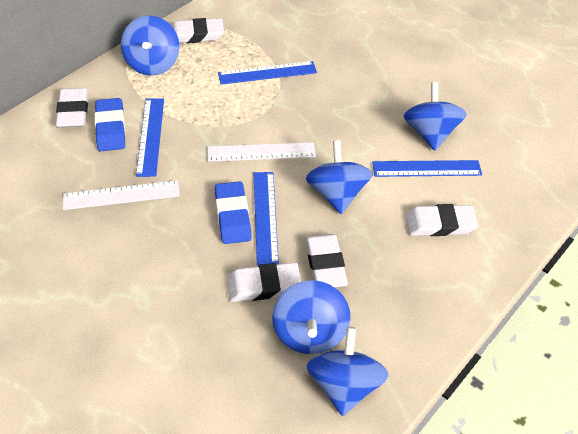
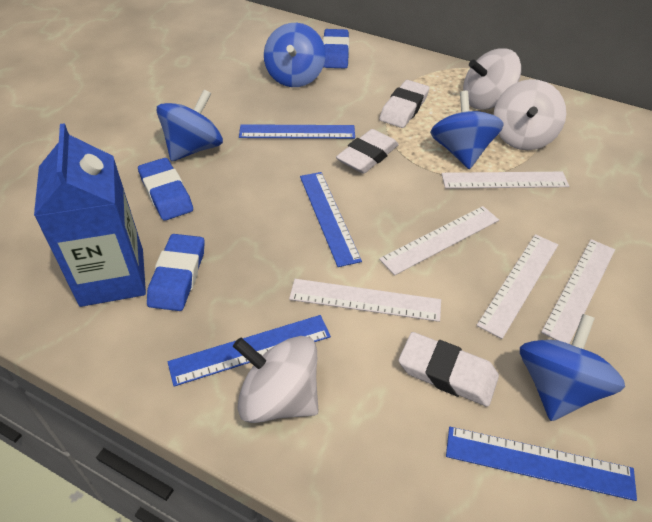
blue carton: none = 0 -> [34,123,146,307] = 1
blue eraser: [94,98,126,151] [215,181,252,244] = 2 -> [138,158,193,221] [147,234,205,311] [323,29,349,68] = 3
blue spinning top: [121,16,180,76] [272,280,350,354] [306,141,373,214] [306,327,388,416] [403,82,467,151] = 5 -> [156,89,223,161] [264,23,325,87] [430,91,504,169] [520,314,625,421] = 4
white eraser: [56,88,88,128] [172,18,224,43] [227,262,301,302] [305,234,348,287] [406,204,478,236] = 5 -> [336,129,399,174] [379,80,429,128] [399,332,499,407] = 3
white ruler: [63,180,180,210] [207,142,316,162] = 2 -> [289,279,441,322] [379,206,499,275] [442,172,569,189] [477,234,558,339] [541,239,615,344] = 5
white spinning top: none = 0 -> [233,336,318,423] [463,48,521,110] [494,79,566,150] = 3

